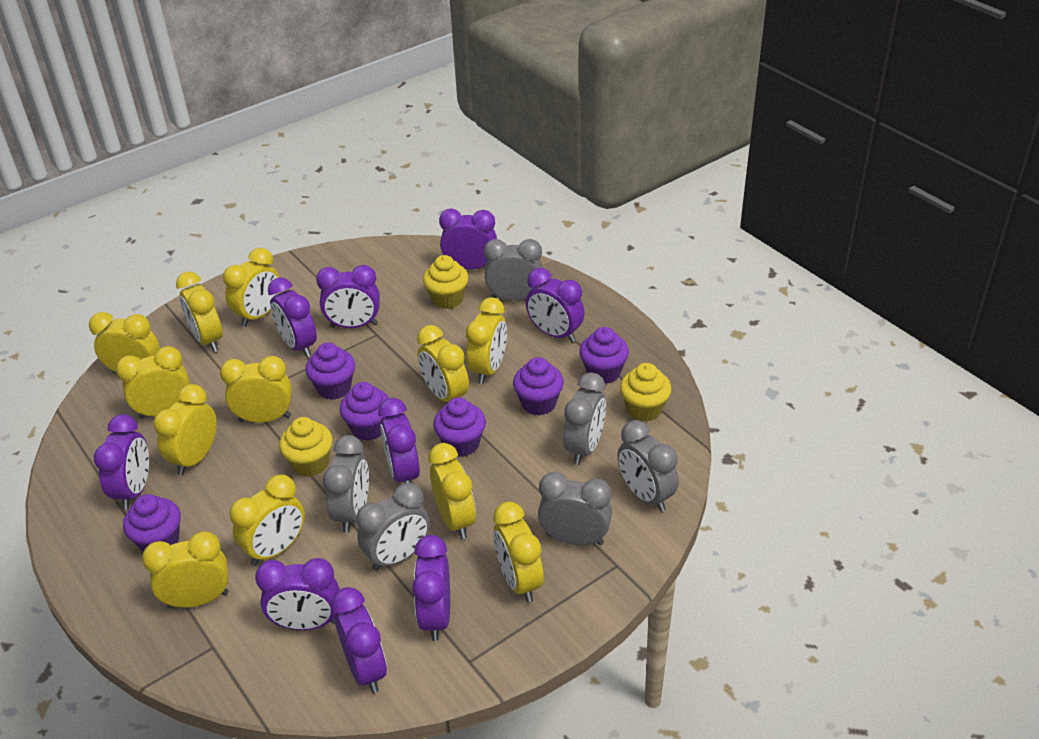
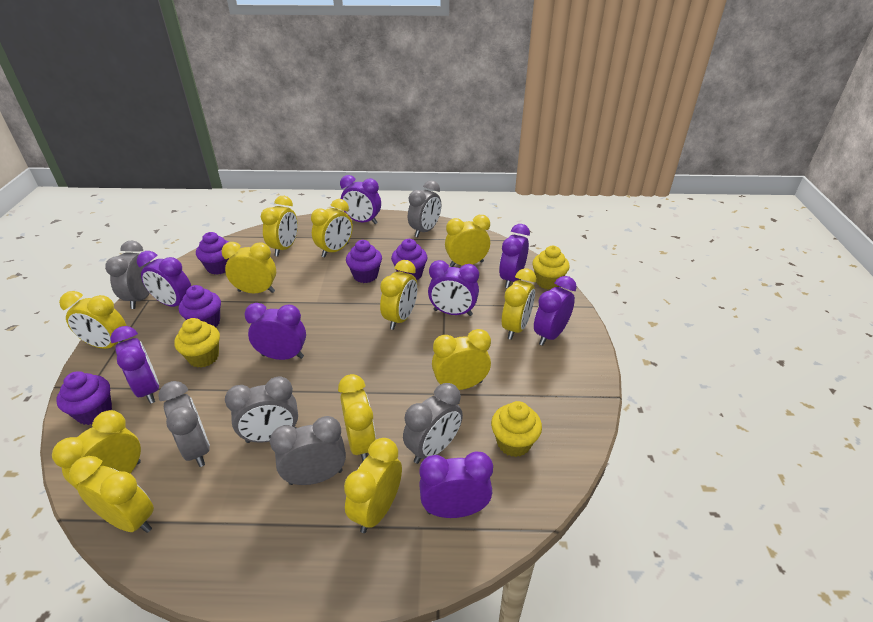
purple clock: [94,414,149,510] [255,558,340,630] [268,277,317,358] [316,265,380,328] [331,587,387,693] [378,398,420,483] [412,535,450,641] [439,209,497,270] [526,268,585,342] = 9 -> [110,326,159,404] [137,251,191,307] [244,303,306,360] [340,175,381,224] [419,452,493,518] [428,260,479,316] [499,224,530,288] [534,276,577,346] = 8
purple cupcake: [123,494,181,552] [305,343,355,400] [340,382,389,441] [433,397,486,457] [513,357,564,416] [579,327,629,384] = 6 -> [56,371,112,425] [179,285,221,327] [196,232,229,275] [346,240,382,283] [391,239,428,280] = 5

